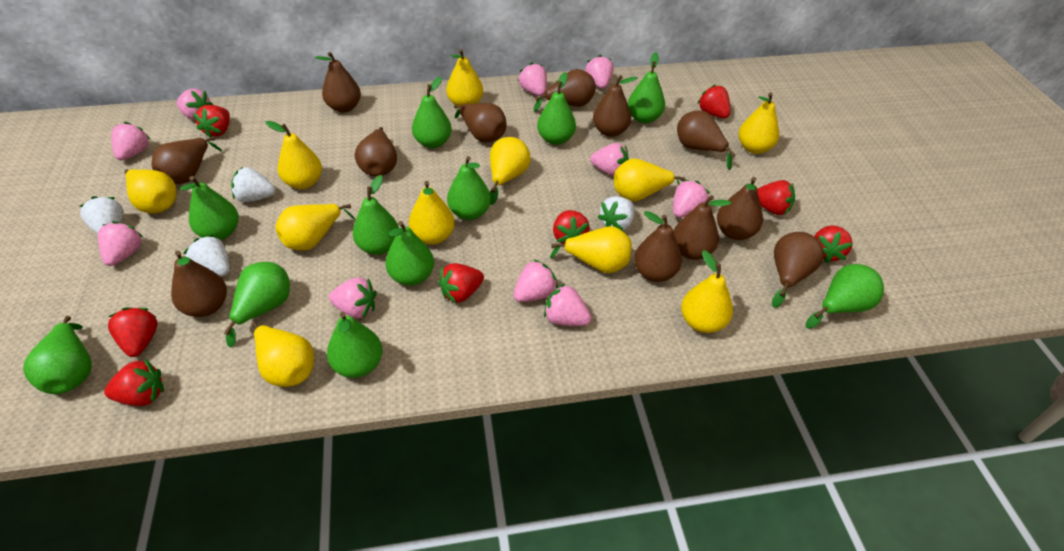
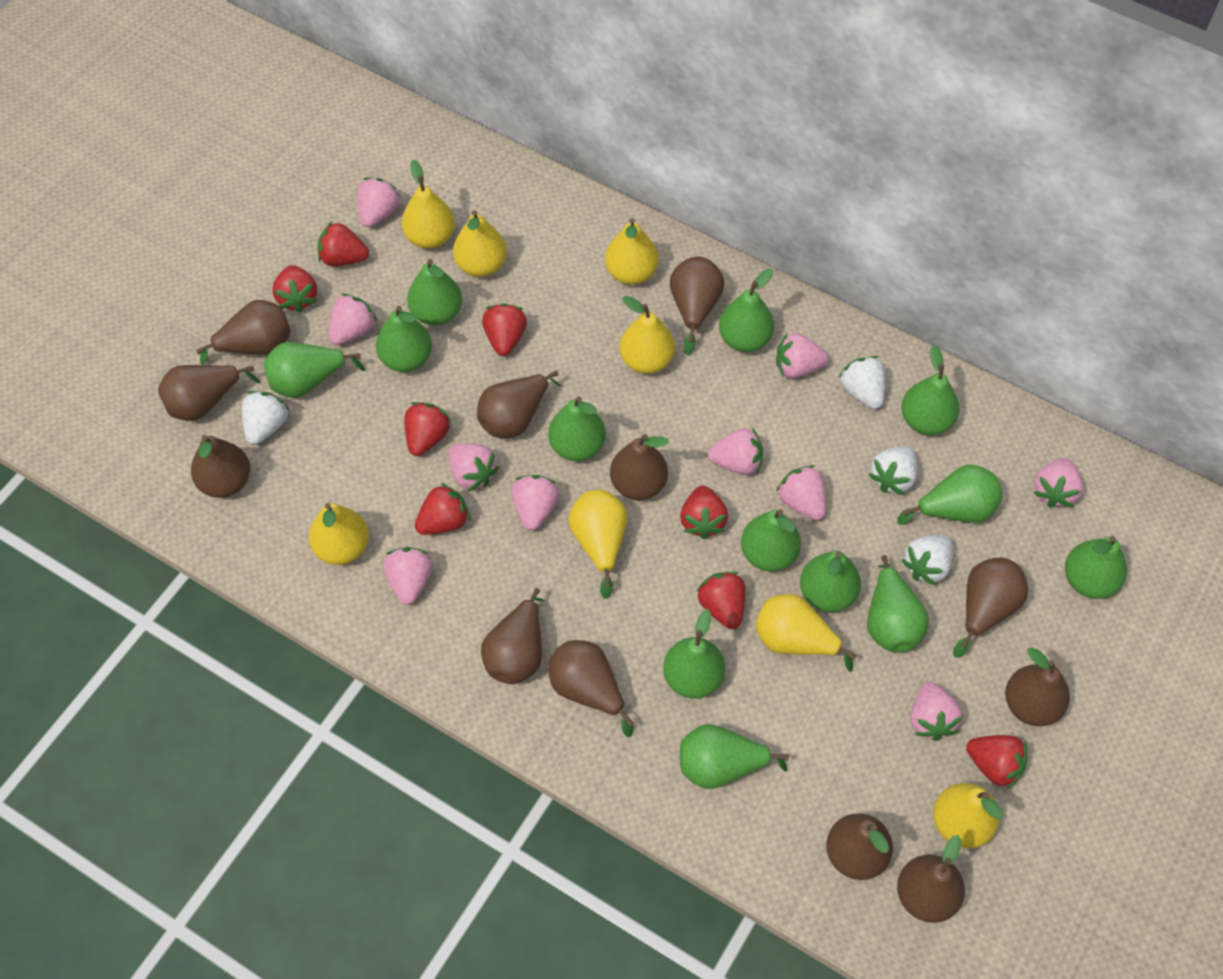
green pear: [23,316,92,394] [180,176,238,240] [224,262,290,347] [327,312,382,378] [353,175,399,255] [385,221,434,286] [412,77,452,148] [447,156,491,220] [537,72,576,145] [628,52,665,123] [806,264,884,329] = 11 -> [264,342,365,398] [376,306,432,372] [407,259,462,326] [548,396,606,461] [663,609,725,699] [680,724,789,789] [719,268,774,352] [741,509,801,572] [800,551,861,612] [867,555,929,652] [897,465,1002,525] [901,345,959,435] [1065,536,1127,599] = 13
yellow pear: [124,169,177,213] [251,322,314,387] [265,121,322,189] [275,204,356,250] [409,181,455,245] [446,49,483,106] [490,137,530,205] [550,226,632,273] [614,159,685,201] [681,250,733,333] [739,92,779,154] = 11 -> [309,503,369,565] [401,160,455,249] [453,210,507,277] [568,490,628,599] [605,218,659,285] [619,296,675,374] [756,594,857,672] [933,783,1003,848] = 8

